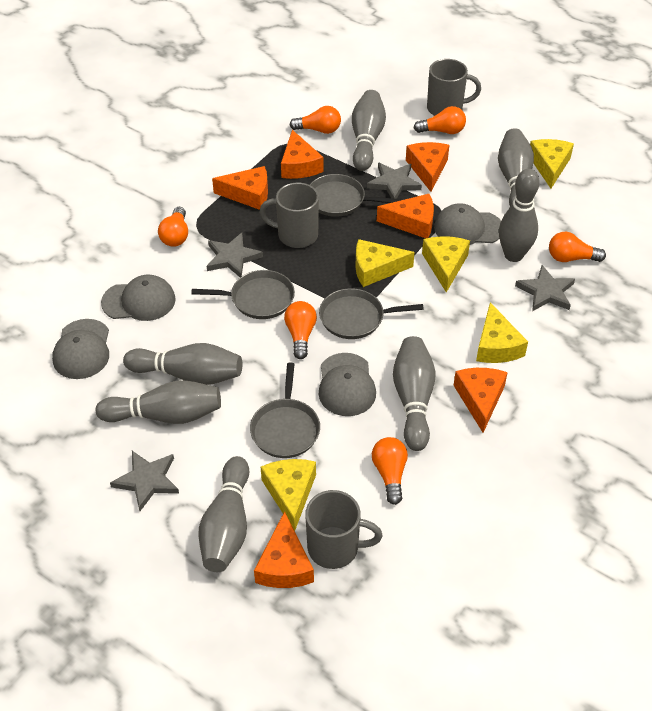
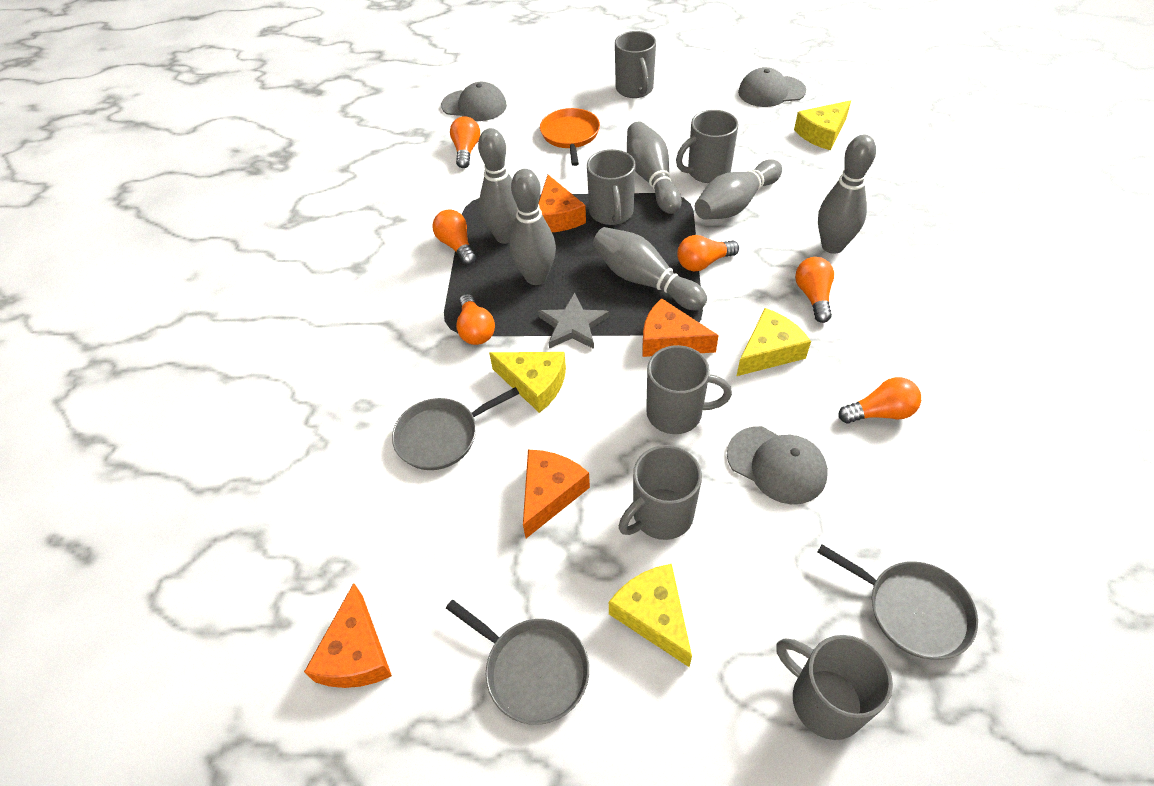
grey bowling pin: [96,380,221,424] [123,343,242,385] [198,456,249,572] [352,90,386,171] [393,336,436,451] [498,128,534,206] [499,169,540,262] = 7 -> [478,128,517,244] [510,169,556,285] [593,227,707,310] [627,122,682,214] [695,159,782,219] [818,135,876,254] = 6
grey cap: [52,319,109,379] [101,275,176,321] [318,353,376,416] [434,203,501,245] = 4 -> [441,82,507,121] [727,426,828,504] [738,67,806,107] = 3
grey mug: [259,183,319,248] [305,490,383,569] [427,59,481,116] = 3 -> [587,149,636,225] [615,31,656,98] [619,445,702,540] [646,345,732,434] [676,110,738,183] [776,635,893,740] = 6
grey pan: [192,270,295,319] [250,363,320,458] [310,174,400,217] [319,288,424,339] = 4 -> [392,387,519,470] [446,600,589,725] [818,544,978,660] = 3
grey star: [110,451,179,511] [207,233,263,277] [367,163,422,199] [515,265,575,311] = 4 -> [538,292,609,349] = 1
orange cheese: [212,166,268,210] [254,511,314,588] [281,130,323,179] [377,194,434,238] [406,142,449,192] [453,368,508,433] = 6 -> [304,583,392,688] [523,450,590,538] [538,175,586,232] [642,298,719,357] = 4
orange pan: none = 0 -> [540,108,600,166] = 1
yellow cheese: [261,459,316,531] [355,239,415,287] [422,236,470,293] [476,302,528,363] [530,139,574,188] = 5 -> [489,352,566,413] [609,564,692,667] [737,308,811,376] [794,100,851,150] = 4

